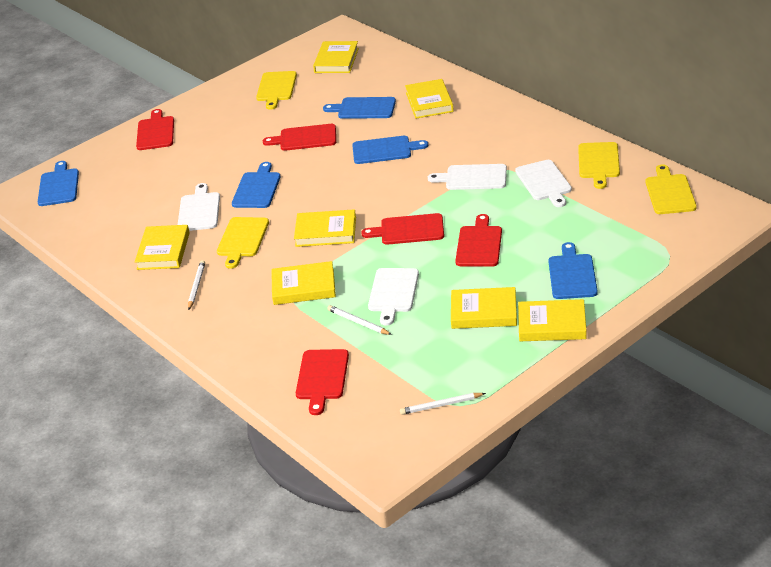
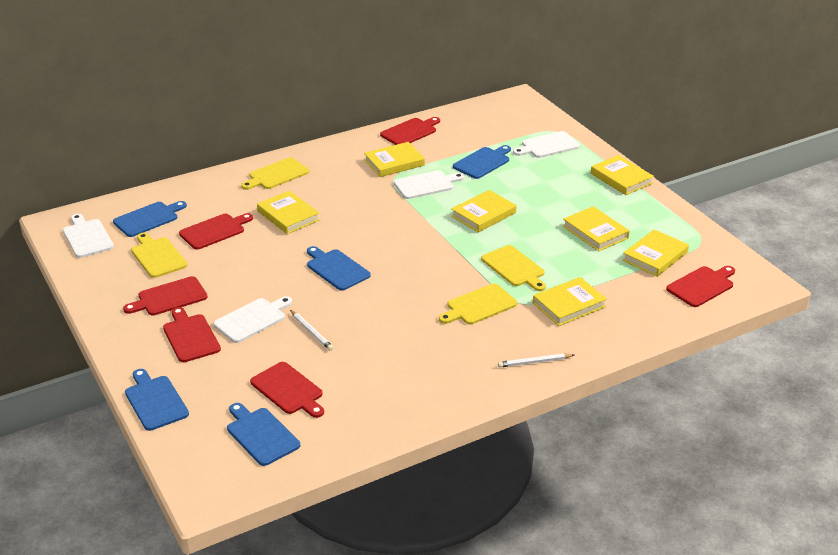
red cutting board: [136,109,174,150] [263,124,336,151] [296,349,349,415] [361,213,444,245] [455,214,502,267] = 5 -> [123,276,208,315] [163,307,221,362] [179,213,253,250] [250,362,324,418] [380,117,440,145] [666,266,735,307] = 6
white pencil: [188,260,205,310] [327,305,392,335] [400,393,486,415] = 3 -> [290,310,333,351] [498,353,574,367] = 2

